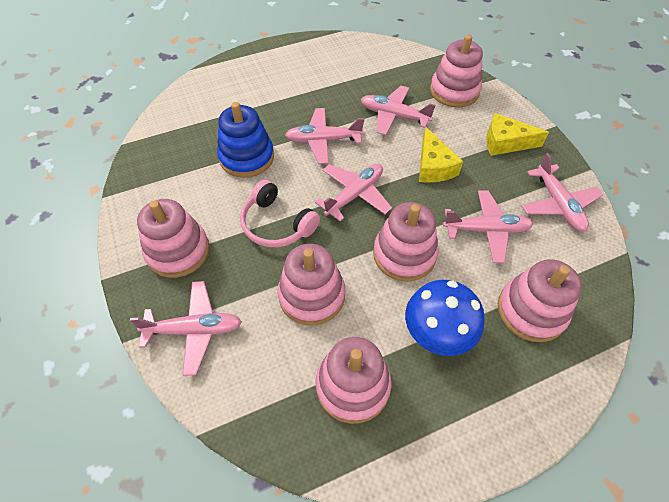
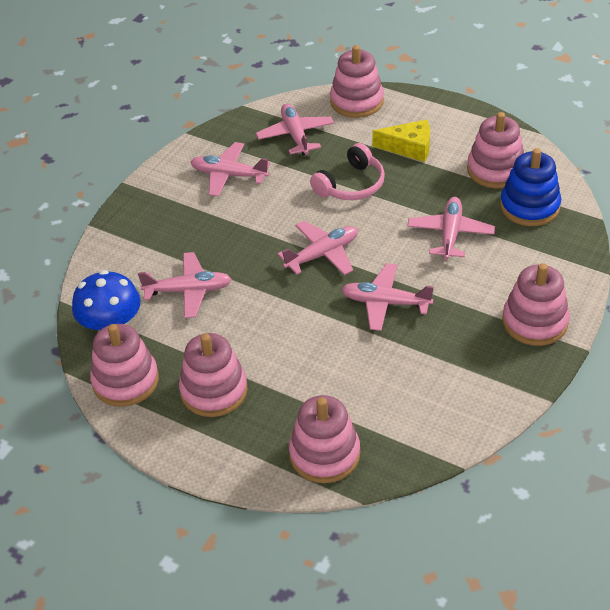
yellow cheese: [419,127,463,183] [486,113,549,156] = 2 -> [372,120,430,162] = 1

